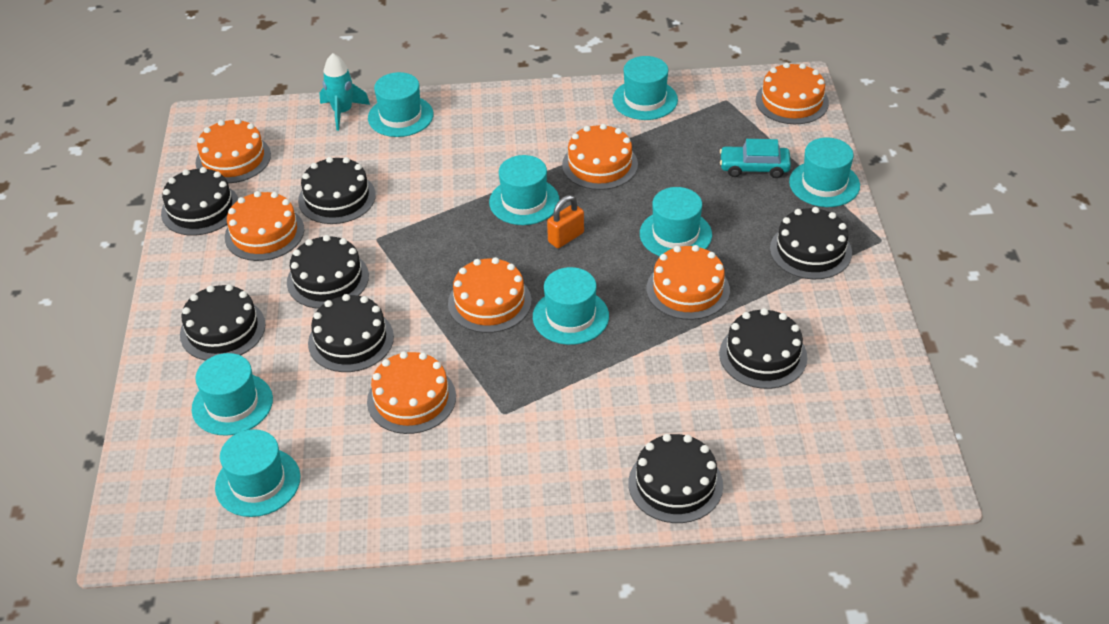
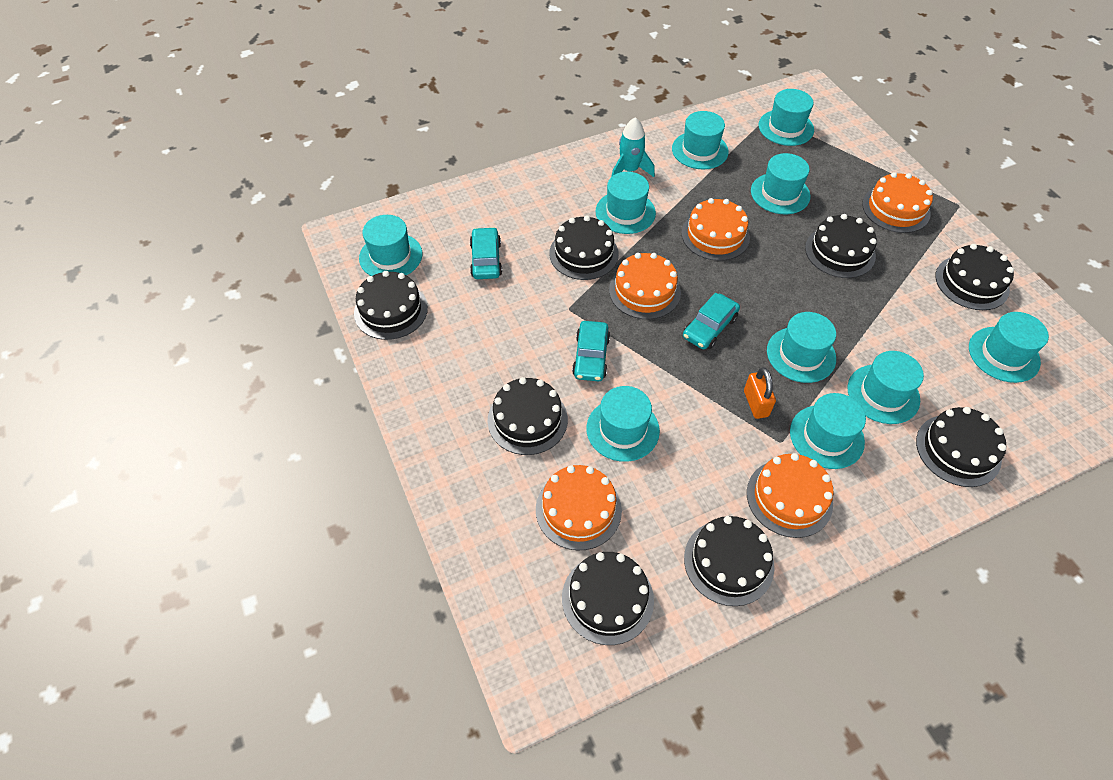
orange cake: [196,119,271,183] [225,191,304,261] [367,351,456,434] [448,257,531,333] [562,124,638,190] [646,245,730,320] [756,63,829,124] = 7 -> [536,465,622,550] [609,253,681,319] [681,198,750,261] [747,453,834,538] [862,172,933,233] = 5
turquoise car: [720,139,791,178] = 1 -> [470,227,502,279] [572,321,610,381] [683,293,740,349] = 3
turquoise hat: [192,353,273,436] [215,429,300,517] [368,72,433,137] [489,155,559,225] [533,267,609,345] [612,56,678,120] [640,187,712,256] [789,138,860,207] = 8 -> [359,215,422,276] [586,386,660,462] [595,172,656,234] [672,111,729,169] [751,153,811,214] [759,89,814,146] [767,312,836,383] [790,393,866,469] [847,351,924,424] [969,312,1049,383] = 10

